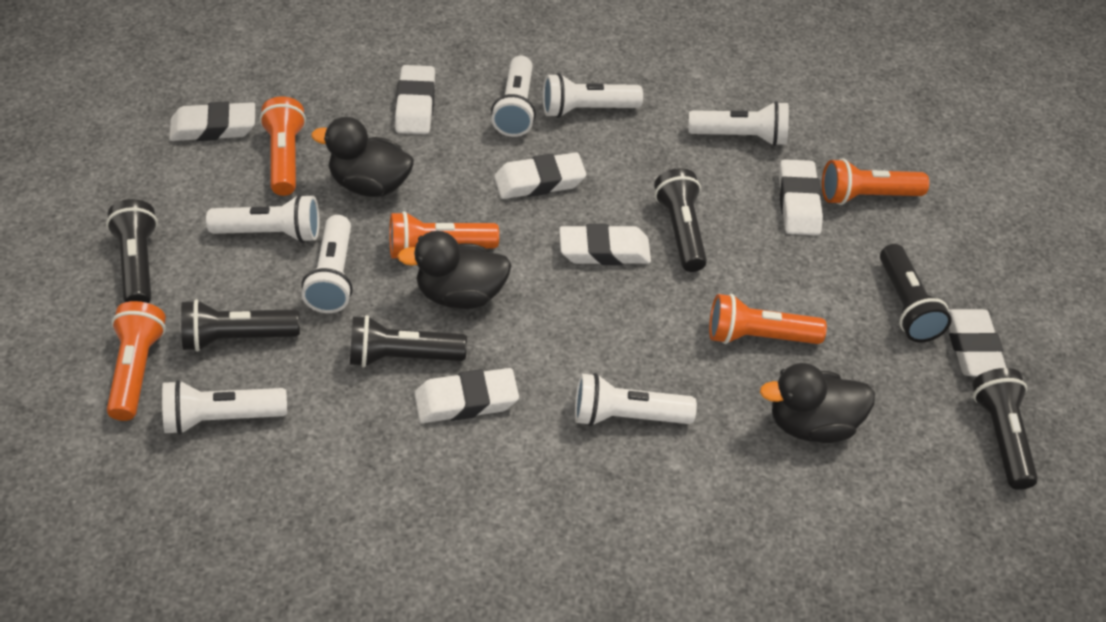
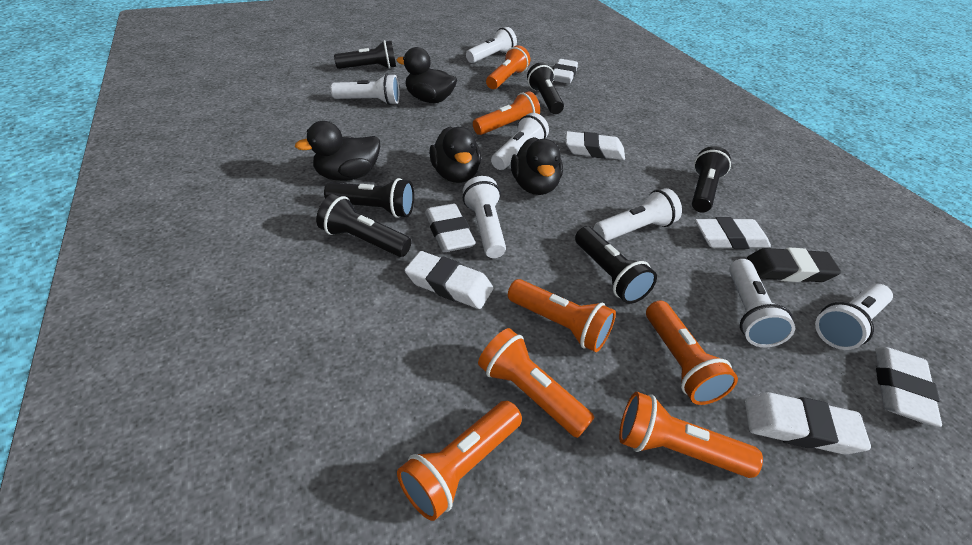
black duck: [311,117,414,197] [397,231,512,309] [760,363,875,443] = 3 -> [295,121,380,181] [396,47,457,103] [429,127,481,183] [511,137,563,195] = 4
black eraser: none = 0 -> [747,247,841,282] = 1
orange flashlight: [107,301,166,421] [259,96,306,196] [390,211,499,258] [709,294,827,344] [822,159,929,205] = 5 -> [397,401,522,521] [473,91,540,135] [478,328,595,438] [486,45,530,89] [508,279,616,352] [619,392,763,478] [646,301,738,405] = 7

